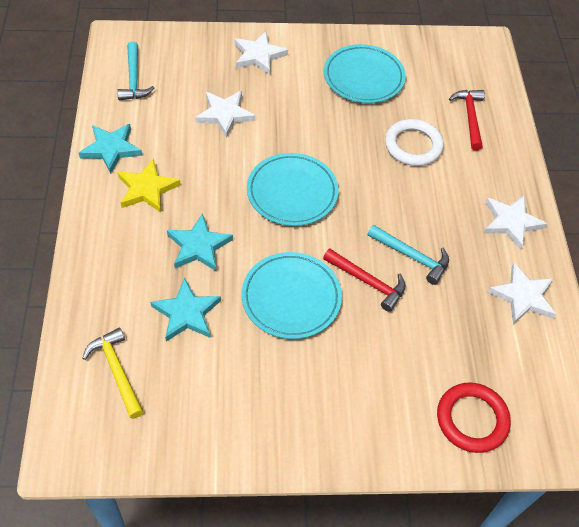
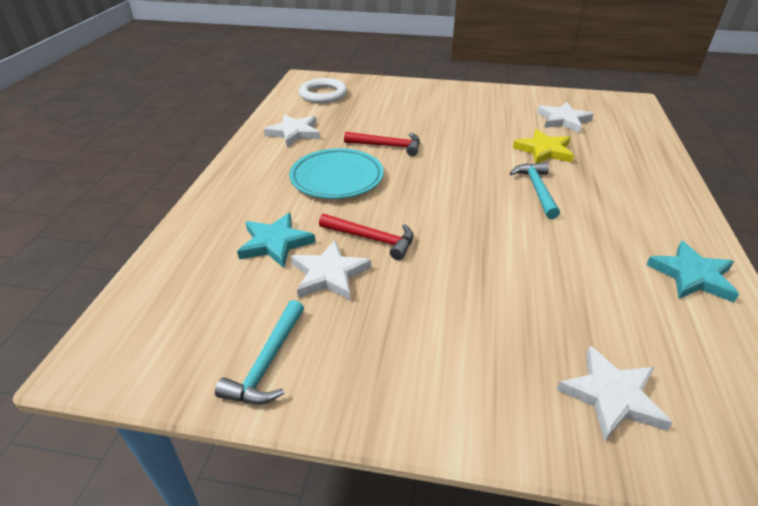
red ring: [437,382,511,453] = 1 -> none = 0
turquoise plate: [242,252,342,339] [247,153,339,226] [324,44,406,103] = 3 -> [289,148,384,199] = 1
turquoise star: [79,124,142,174] [150,278,221,342] [167,213,233,271] = 3 -> [237,213,316,268] [646,241,739,302] = 2
yellow hammer: [83,328,144,419] = 1 -> none = 0

